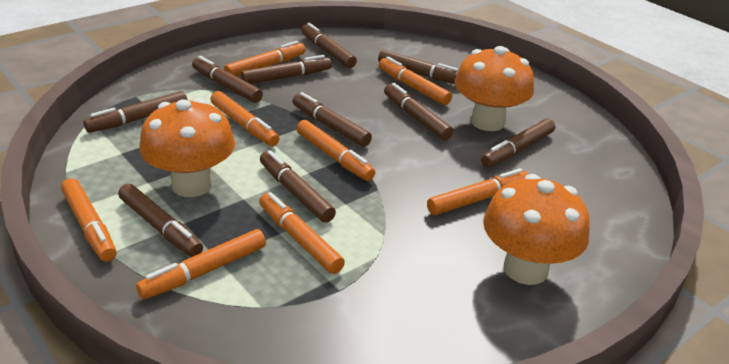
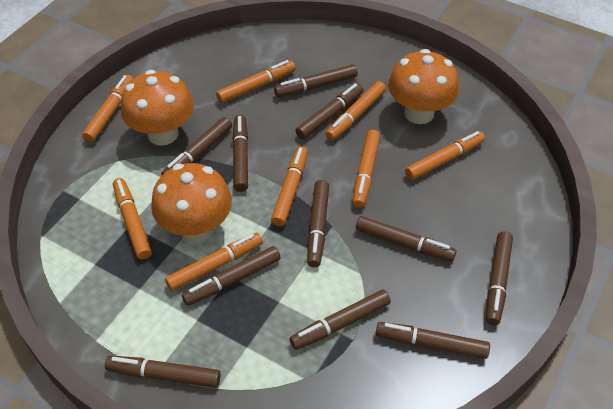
brown marker: [83,91,187,133] [118,184,203,257] [192,56,263,103] [241,55,332,84] [260,150,336,223] [293,92,372,147] [301,23,357,68] [378,50,458,84] [384,83,453,140] [481,118,555,167] = 10 -> [105,356,221,388] [161,117,232,175] [182,246,281,306] [232,115,248,192] [274,64,358,97] [289,290,391,350] [295,84,363,139] [307,180,329,267] [356,216,457,261] [376,322,490,359] [486,231,513,325] = 11

